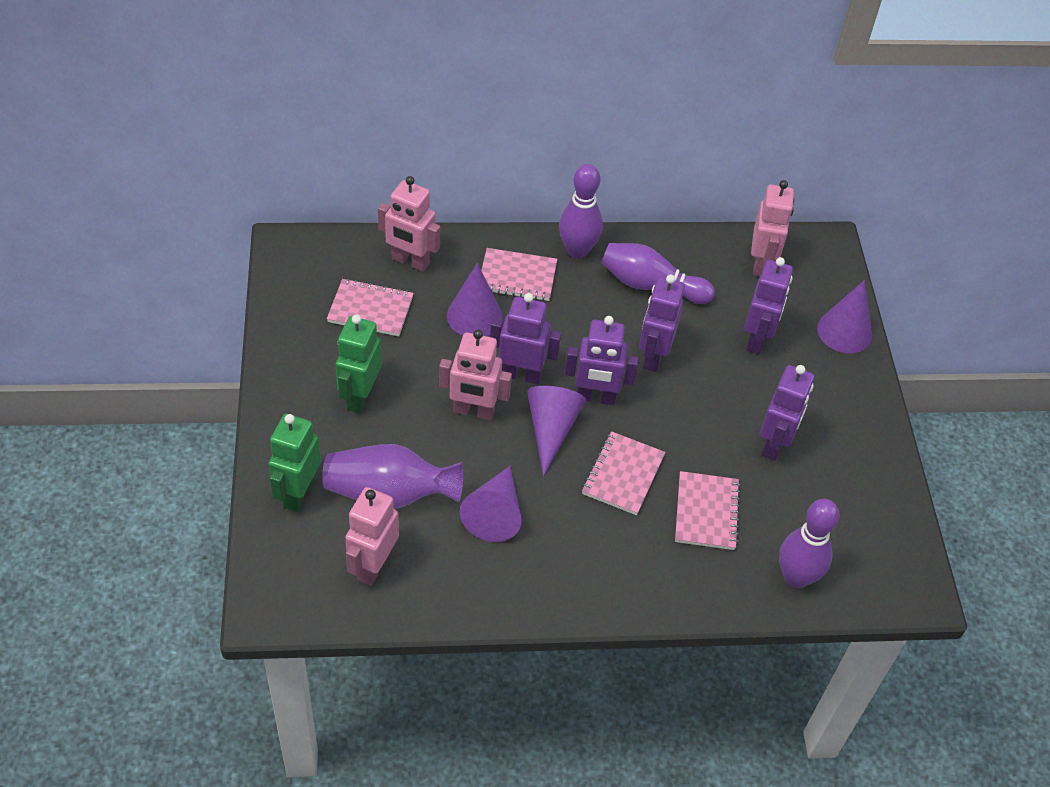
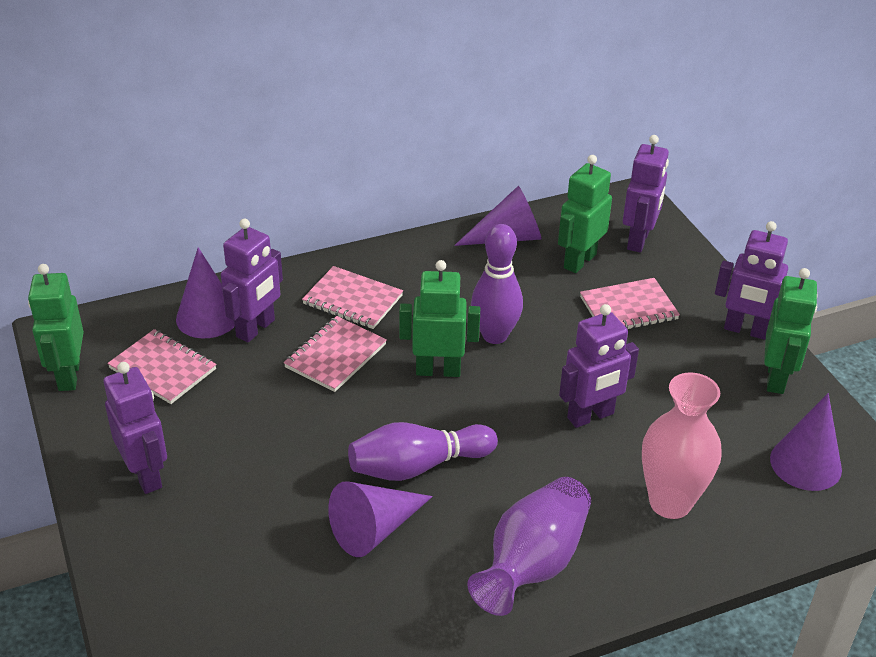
green robot: [268,414,321,512] [336,314,382,413] = 2 -> [28,264,84,391] [399,260,480,377] [558,155,612,273] [764,268,818,394] = 4
pink robot: [345,487,399,586] [378,176,440,272] [439,329,512,420] [751,180,794,276] = 4 -> none = 0
pink vase: none = 0 -> [642,372,722,519] = 1
purple bowling pin: [559,164,603,258] [601,243,715,304] [779,499,839,588] = 3 -> [348,422,498,481] [471,224,523,344] = 2

